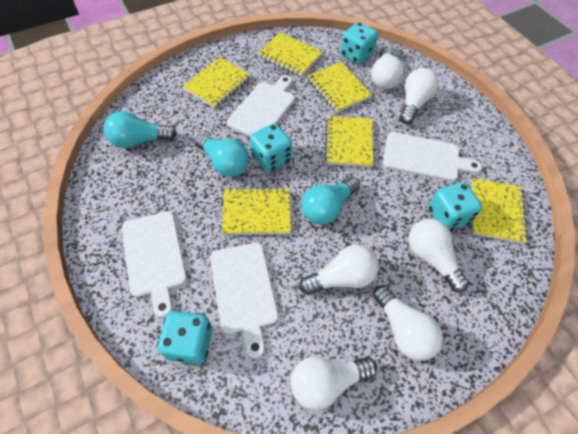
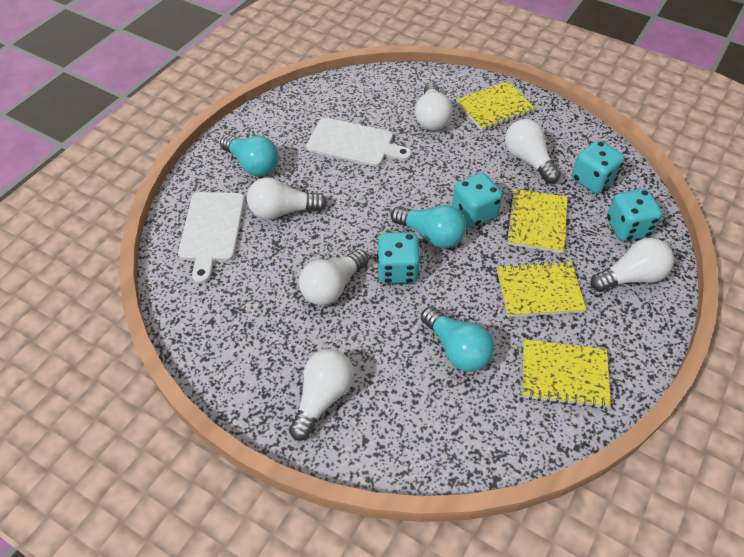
white cutting board: [122,211,187,318] [210,243,278,358] [227,75,295,137] [383,132,482,182] = 4 -> [178,192,245,283] [306,117,411,167] = 2
yellow notebook: [183,57,251,108] [222,187,291,235] [258,33,323,77] [307,62,372,112] [325,116,374,167] [471,178,528,244] = 6 -> [456,81,535,131] [497,261,586,317] [505,189,568,253] [523,340,611,409] = 4

